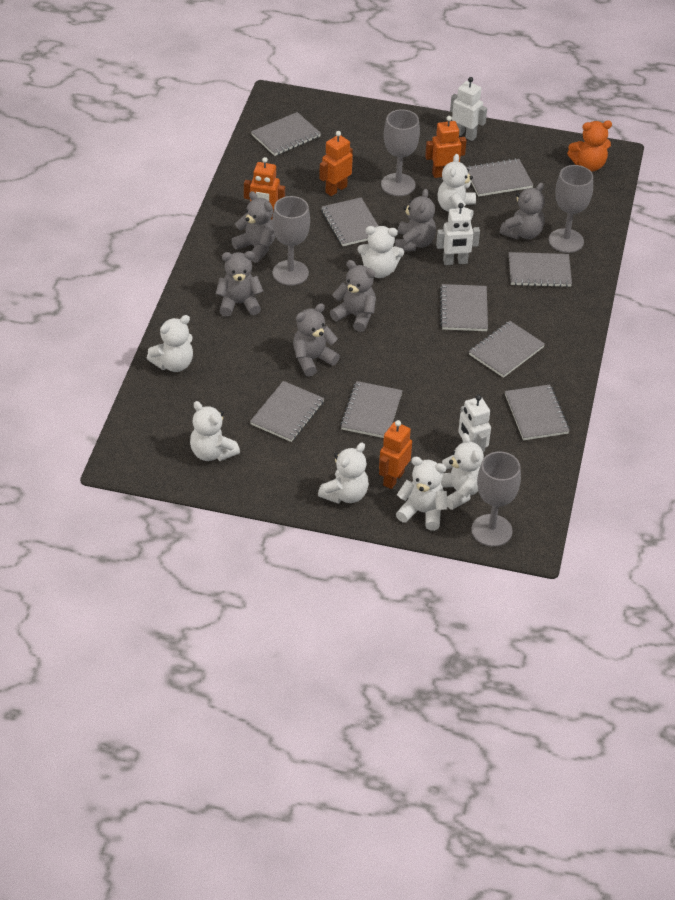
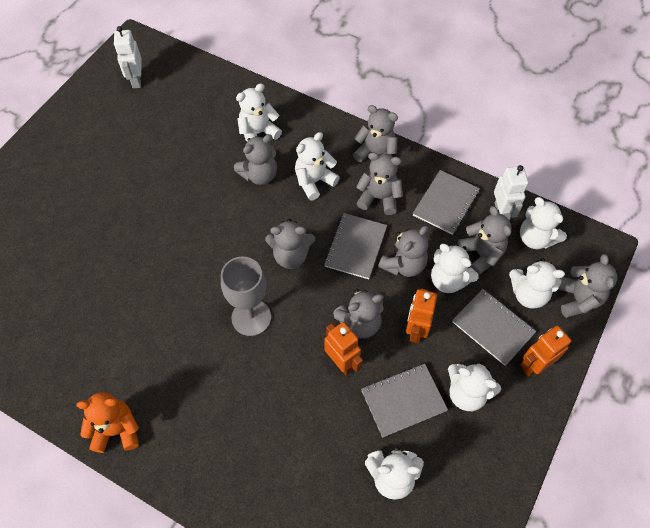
grey goblet: [272,196,310,286] [381,109,420,196] [471,451,521,547] [549,165,593,253] = 4 -> [221,257,271,336] = 1
grey notebook: [250,381,324,442] [251,112,321,156] [322,198,378,246] [340,381,403,438] [440,284,488,331] [466,158,533,197] [469,321,545,378] [505,384,570,440] [509,252,572,287] = 9 -> [324,213,387,279] [361,364,448,437] [413,170,480,235] [452,289,536,366] = 4
grey teddy bear: [216,251,263,317] [231,191,275,263] [293,303,340,376] [330,260,376,332] [395,189,436,251] [500,183,545,240] = 6 -> [234,134,277,185] [266,219,315,269] [333,289,384,339] [353,105,398,162] [356,152,403,215] [378,226,428,277] [458,206,512,275] [558,254,617,318] = 8
orange robot: [244,157,285,219] [319,131,353,196] [379,420,412,489] [425,116,467,178] = 4 -> [324,322,363,375] [406,289,437,343] [520,326,571,377] = 3
white robot: [436,203,480,265] [450,77,487,141] [458,395,491,452] = 3 -> [114,26,142,89] [494,165,529,220] = 2

